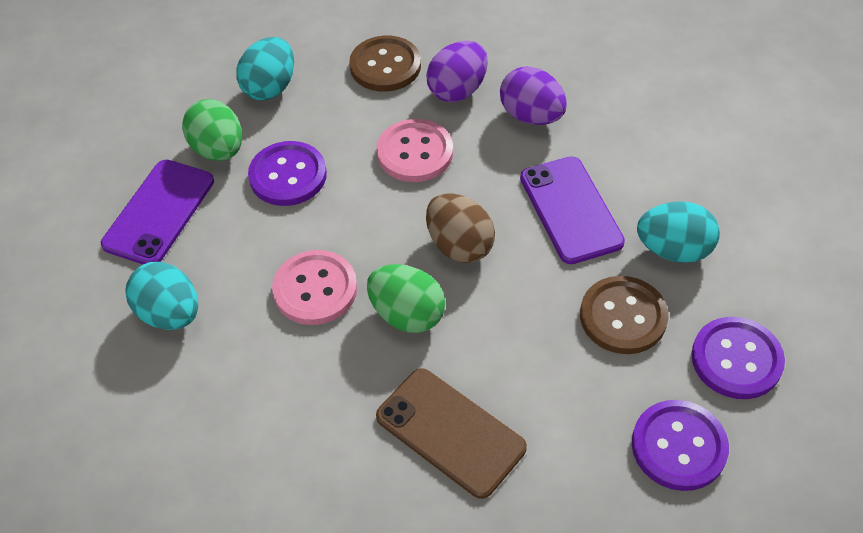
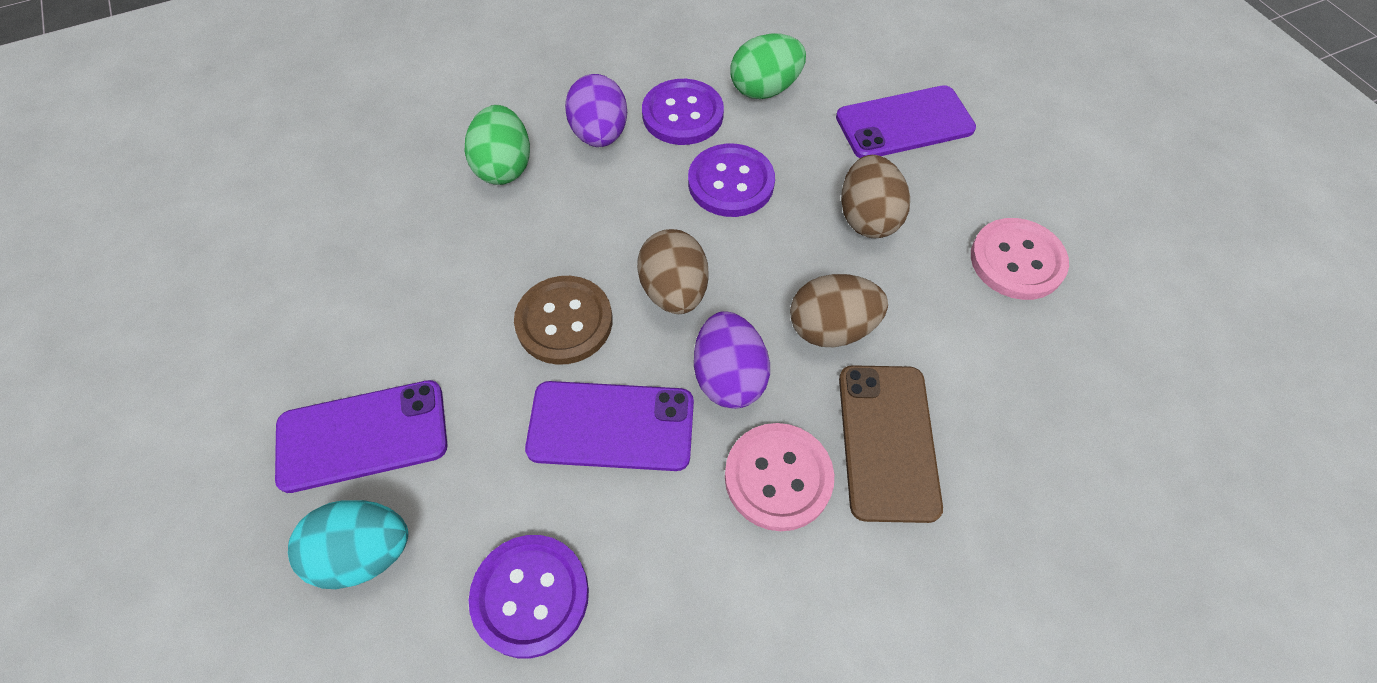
brown button: [349,36,421,92] [580,276,668,354] = 2 -> [514,276,612,365] = 1
brown egg: [426,193,495,263] = 1 -> [637,229,709,314] [790,274,888,347] [841,155,910,238] = 3
purple phone: [101,160,214,264] [520,156,625,264] = 2 -> [275,380,447,493] [525,381,694,471] [836,85,976,158] = 3
turquoise egg: [125,262,198,330] [236,37,294,100] [637,201,720,263] = 3 -> [288,500,408,589] = 1

